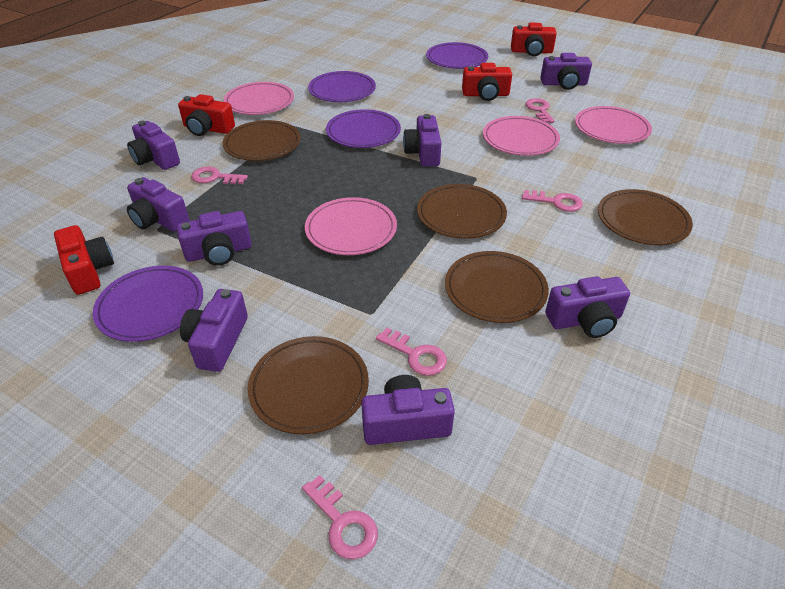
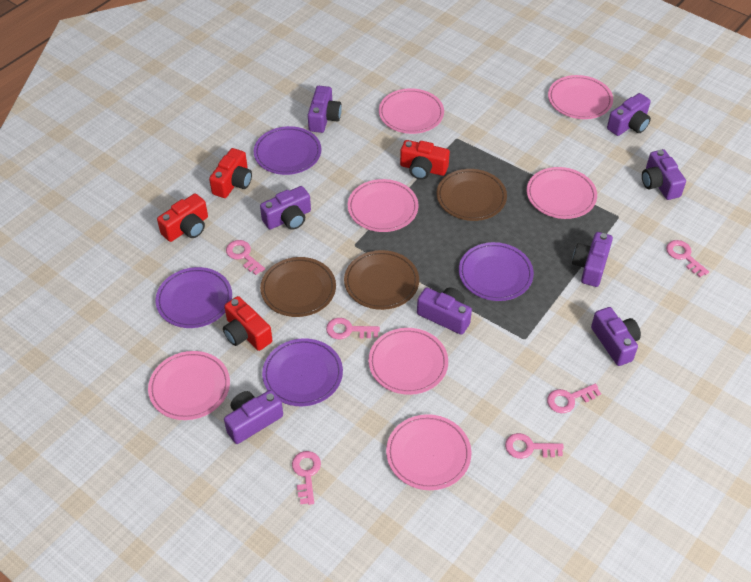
brown plate: [223,120,301,161] [248,336,369,434] [417,184,507,239] [445,251,549,323] [598,189,693,245] = 5 -> [260,257,336,317] [344,250,419,310] [437,169,507,221] = 3
pink key: [191,166,248,184] [302,475,378,559] [376,328,447,376] [522,190,583,212] [526,98,555,123] = 5 -> [226,240,265,275] [292,451,321,505] [326,318,380,339] [505,433,564,459] [547,384,601,413] [666,240,709,277] = 6
pink plate: [224,82,294,115] [305,197,397,255] [483,116,560,156] [575,106,652,144] = 4 -> [148,351,230,420] [348,179,419,232] [368,328,448,395] [379,88,444,134] [386,414,471,490] [527,167,597,219] [548,75,613,119] = 7

